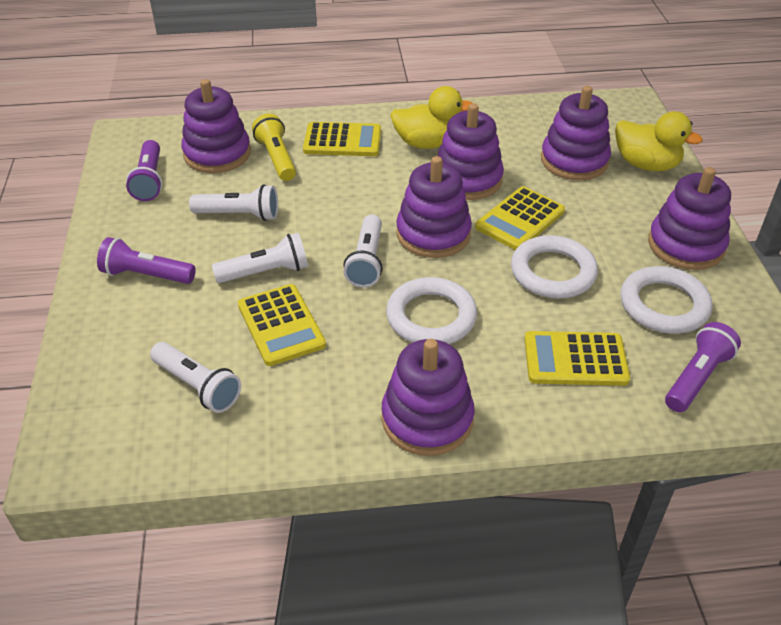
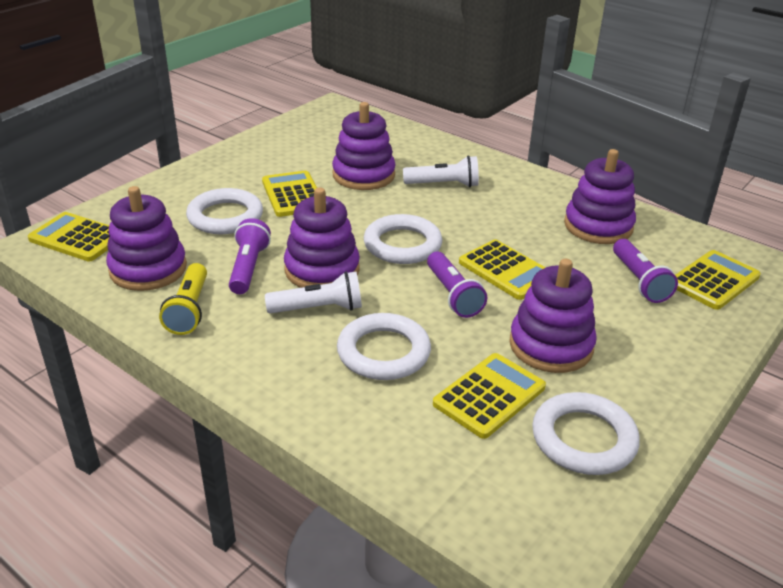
purple stacking toy: [181,79,251,173] [382,339,475,456] [396,156,472,258] [438,103,504,200] [541,86,611,180] [648,167,731,270] = 6 -> [106,186,187,291] [284,187,360,288] [332,102,396,190] [509,259,597,373] [564,149,636,244] = 5
white flashlight: [150,342,241,413] [189,184,278,221] [212,233,308,283] [344,215,383,288] = 4 -> [265,271,362,314] [403,156,479,187] = 2
white ring: [386,277,477,344] [511,235,598,299] [621,266,712,334] = 3 -> [186,188,263,234] [337,313,431,380] [364,214,442,264] [532,392,640,475] = 4
yellow calculator: [238,284,326,366] [303,122,381,156] [475,186,565,250] [524,331,630,386] = 4 -> [28,212,110,261] [262,171,317,217] [433,353,546,439] [459,240,546,300] [675,250,761,310] = 5
yellow duck: [390,86,472,149] [615,111,703,171] = 2 -> none = 0

